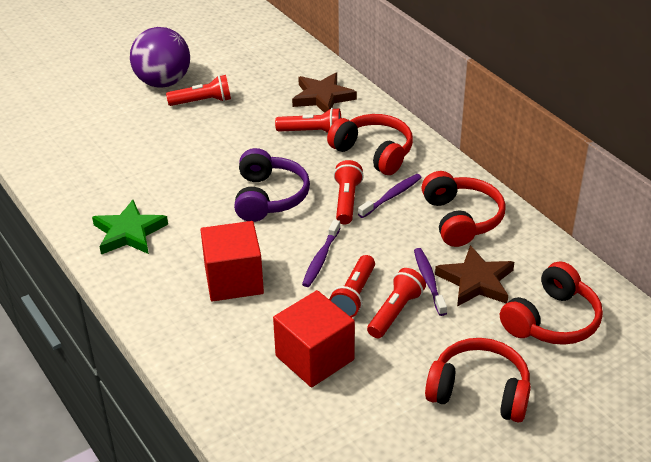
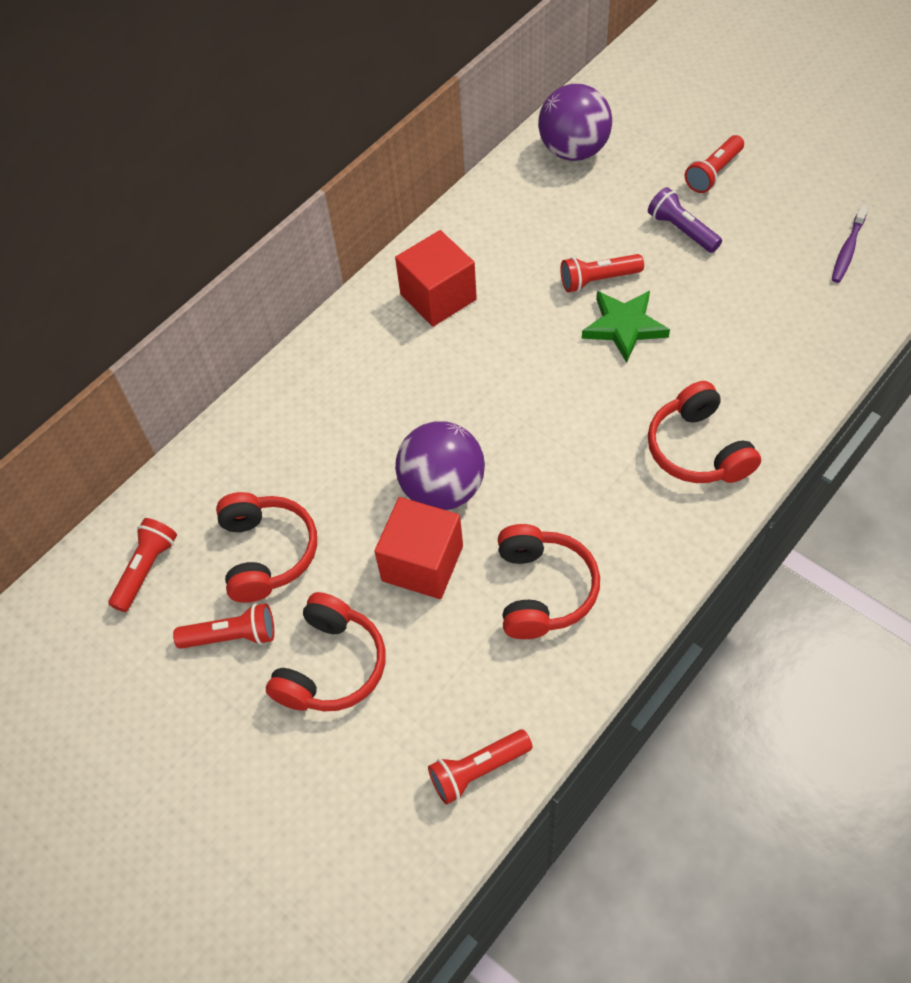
brown star: [292,73,357,113] [435,245,514,307] = 2 -> none = 0
purple ball: [130,27,190,88] = 1 -> [395,421,485,510] [538,84,612,161] = 2
purple flashlight: none = 0 -> [648,187,722,253] = 1
purple headphones: [234,148,310,222] = 1 -> none = 0
purple toothbrush: [302,220,340,287] [358,174,422,218] [414,248,447,316] = 3 -> [832,205,868,283] = 1

